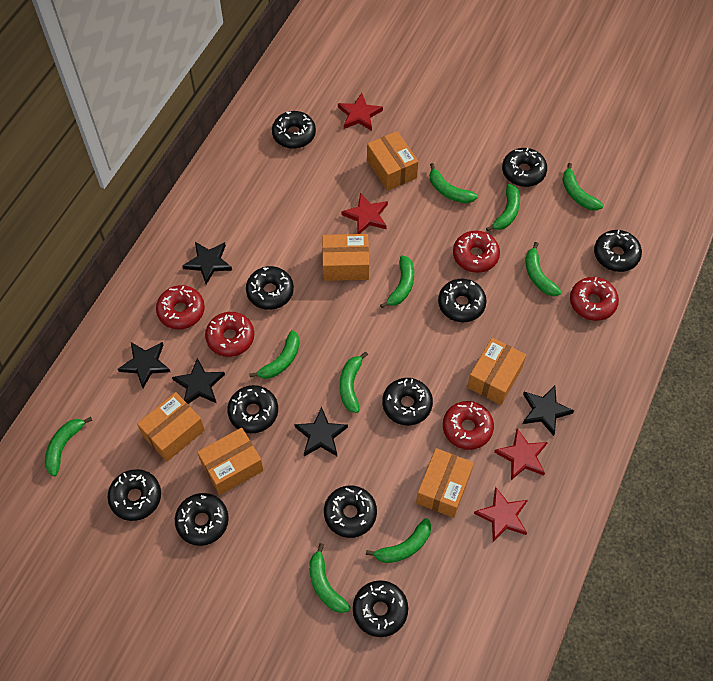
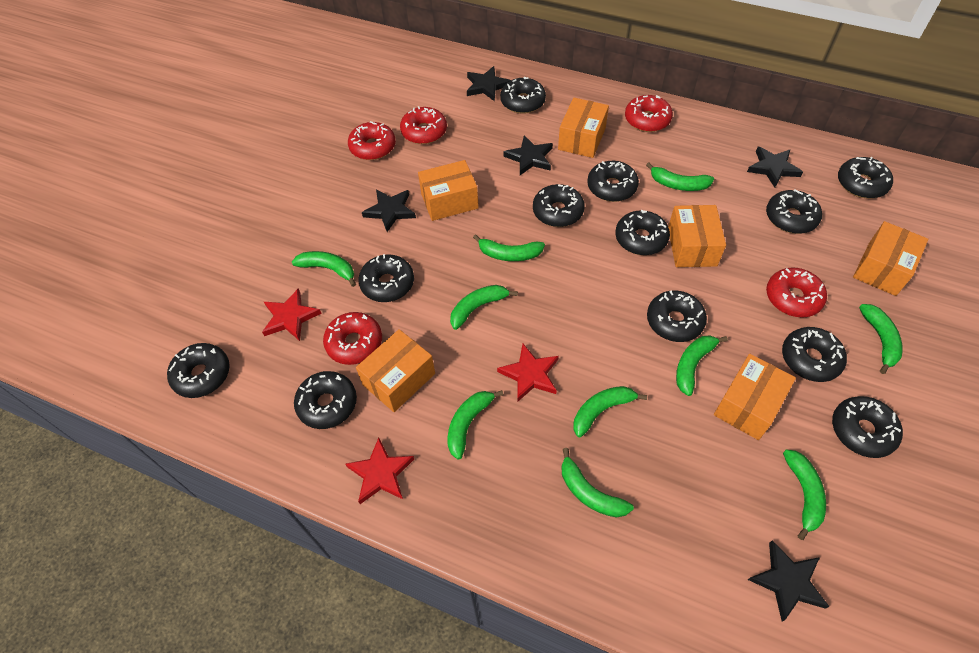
black donut: [108,469,161,521] [175,493,229,546] [227,385,278,433] [246,266,294,310] [272,111,316,149] [324,486,377,538] [353,580,408,637] [382,378,433,425] [438,279,487,322] [502,148,547,187] [594,230,642,272] = 11 -> [167,343,230,398] [294,371,357,429] [359,254,414,302] [500,77,546,114] [533,184,585,227] [587,161,639,202] [615,210,670,255] [647,290,707,342] [766,190,822,234] [782,327,847,382] [832,396,903,458] [838,157,893,198] = 12
red star: [338,93,383,131] [342,193,388,234] [474,487,528,542] [494,428,548,480] = 4 -> [262,288,322,341] [345,437,414,504] [497,344,559,401] = 3

